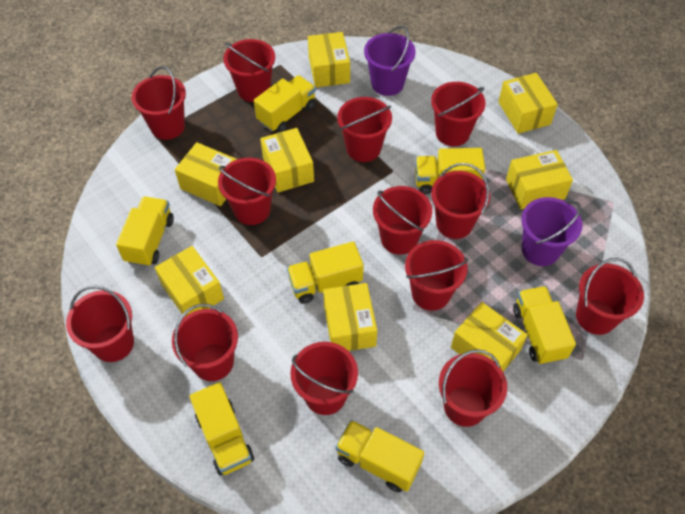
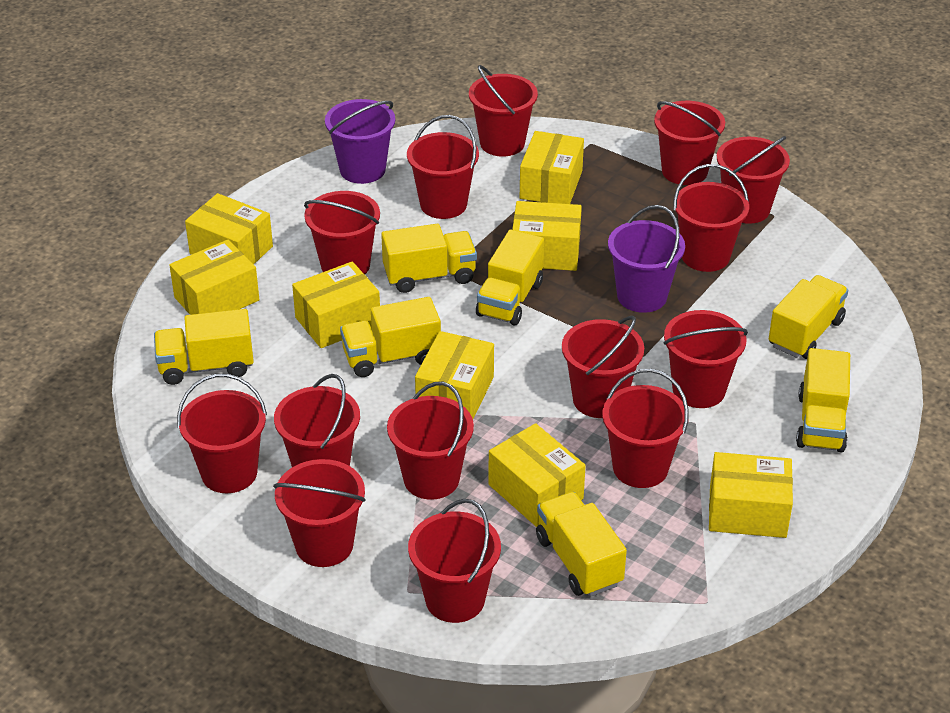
red bucket: [66,285,134,362] [132,66,186,140] [172,304,238,381] [218,158,276,225] [223,39,275,102] [290,342,358,415] [337,97,392,162] [373,186,432,255] [405,240,468,311] [431,82,486,146] [431,163,490,239] [439,349,507,427] [576,258,644,335] = 13 -> [177,374,267,493] [273,459,366,567] [274,374,360,467] [304,191,380,274] [387,382,474,500] [407,115,479,219] [408,499,501,623] [469,65,538,157] [562,316,644,418] [602,369,689,488] [654,101,725,185] [663,310,748,408] [673,164,749,272] [717,136,790,224] = 14

